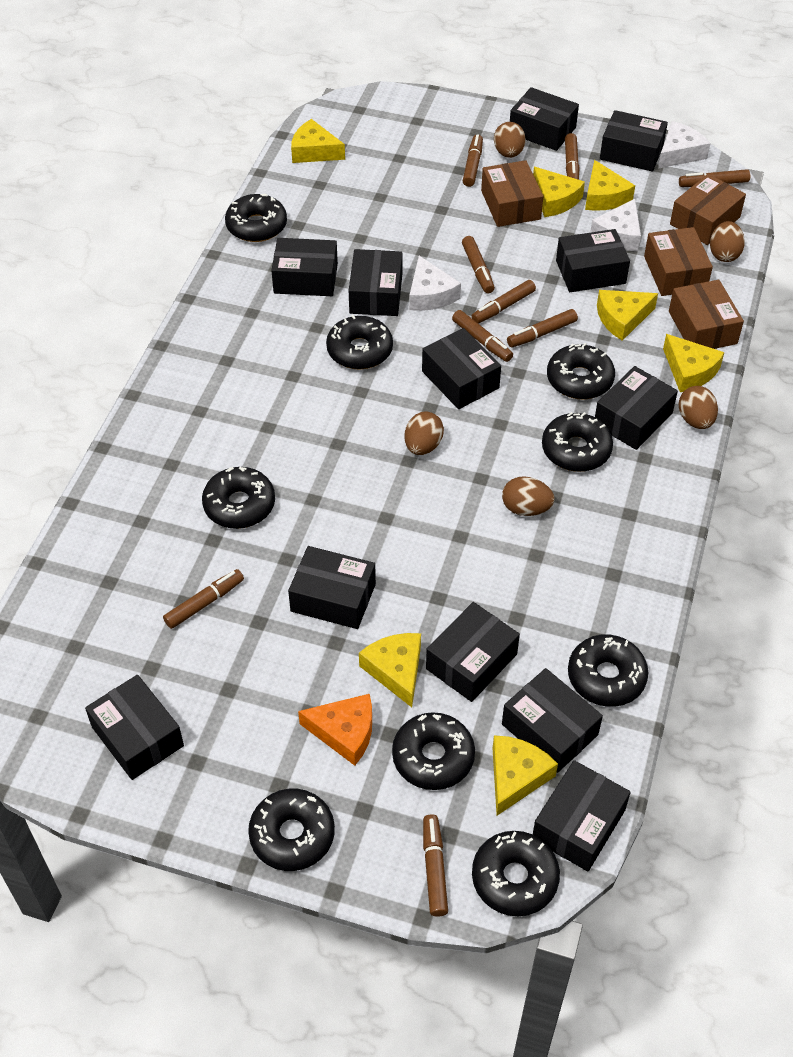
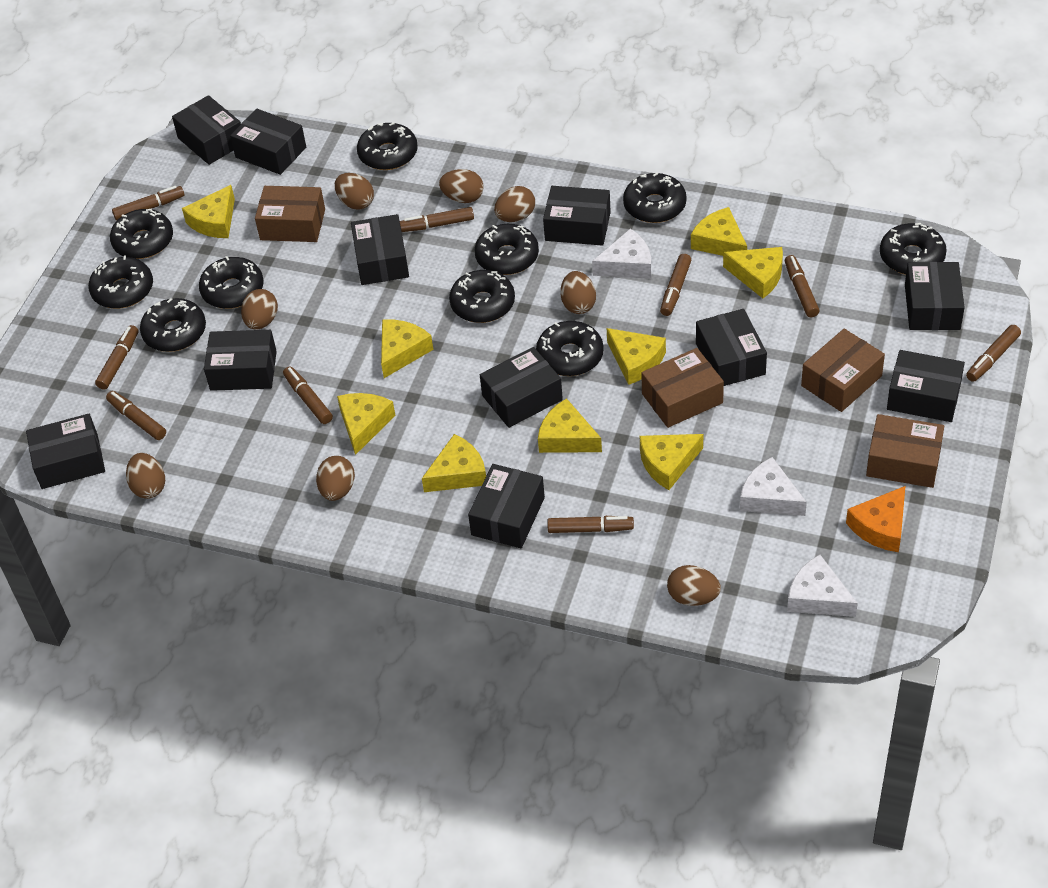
black box: [85,675,184,780] [271,238,338,296] [288,546,376,629] [349,249,402,316] [422,328,501,409] [426,602,520,702] [502,668,603,773] [510,87,579,151] [533,760,631,872] [556,229,630,292] [595,366,678,450] [600,110,668,171] = 12 -> [26,414,105,489] [172,95,241,165] [204,330,277,391] [230,109,306,175] [351,214,409,285] [468,464,545,548] [480,347,563,428] [543,186,611,246] [696,309,767,386] [887,350,965,422] [905,262,965,330] = 11
black donut: [202,467,275,529] [225,194,287,242] [248,789,335,871] [326,315,393,369] [392,712,475,790] [472,831,560,916] [542,412,613,472] [547,343,615,400] [568,634,648,707] = 9 -> [88,255,153,309] [110,209,173,259] [140,298,206,352] [199,256,264,309] [357,122,418,170] [449,270,515,323] [474,224,539,275] [536,321,604,376] [623,173,687,223] [880,223,947,275] = 10
brown egg: [405,411,444,455] [494,122,526,158] [502,476,554,516] [679,386,718,429] [710,221,745,262] = 5 -> [126,453,165,499] [241,289,278,329] [316,456,355,501] [335,173,374,210] [439,169,484,203] [494,186,535,222] [561,271,596,314] [667,565,721,606] = 8
yellow cheese: [291,119,345,163] [359,633,421,707] [493,735,558,816] [533,167,585,217] [585,160,635,211] [597,290,658,341] [663,334,724,392] = 7 -> [182,185,235,238] [337,393,395,455] [381,319,433,378] [422,434,486,492] [538,398,602,453] [607,328,666,385] [640,434,703,490] [691,207,747,256] [723,247,783,298] = 9

